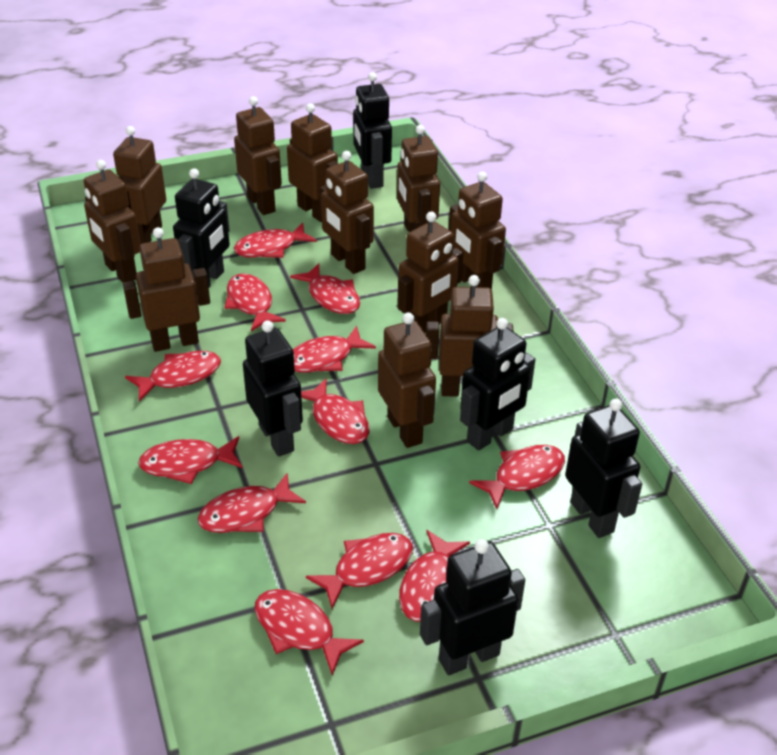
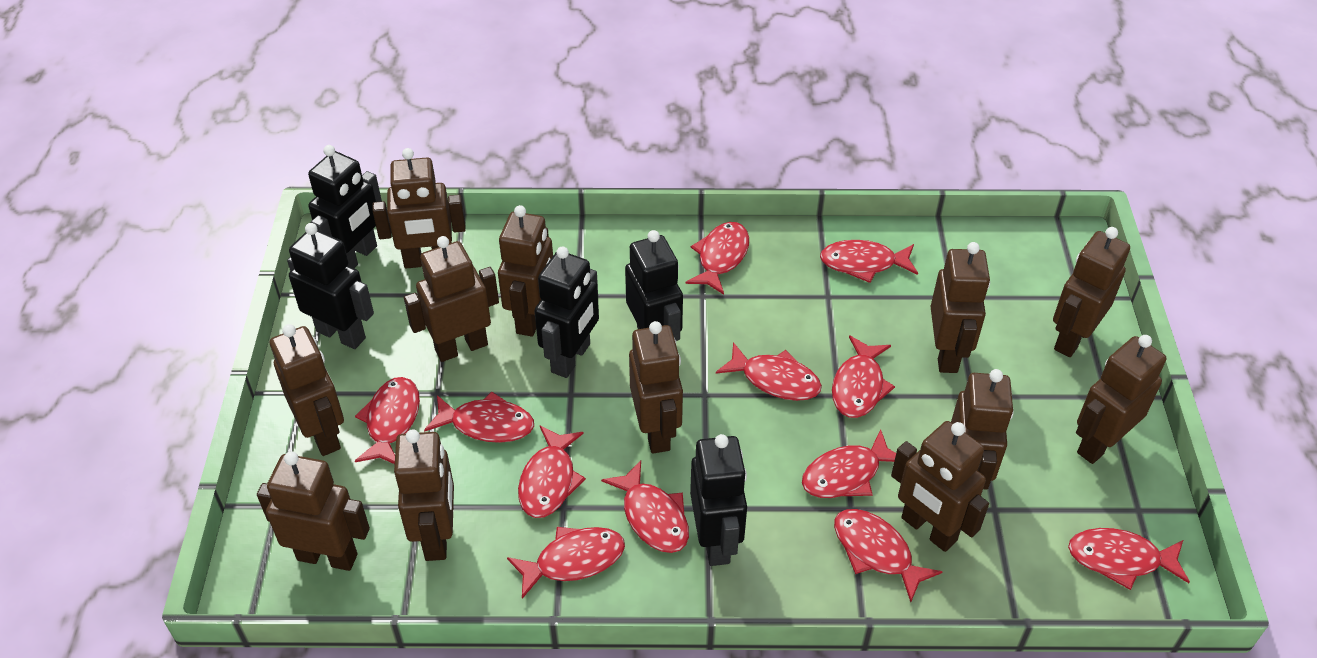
black robot: [173,168,230,287] [243,320,303,457] [353,72,392,189] [420,539,525,675] [460,318,535,451] [565,399,642,538] = 6 -> [287,223,374,349] [308,145,382,268] [534,246,599,378] [625,230,683,341] [690,434,747,566] = 5
brown robot: [84,160,141,283] [113,126,166,244] [123,227,210,352] [234,96,282,215] [287,103,339,222] [320,151,374,274] [378,312,436,448] [397,125,440,232] [397,212,463,333] [426,275,513,397] [448,172,506,290] = 11 -> [257,451,370,571] [270,324,344,456] [372,148,466,268] [394,429,454,561] [404,236,499,362] [498,205,553,337] [629,321,683,453] [891,421,989,552] [930,242,990,373] [951,369,1014,490] [1053,227,1130,357] [1076,335,1166,464] = 12

